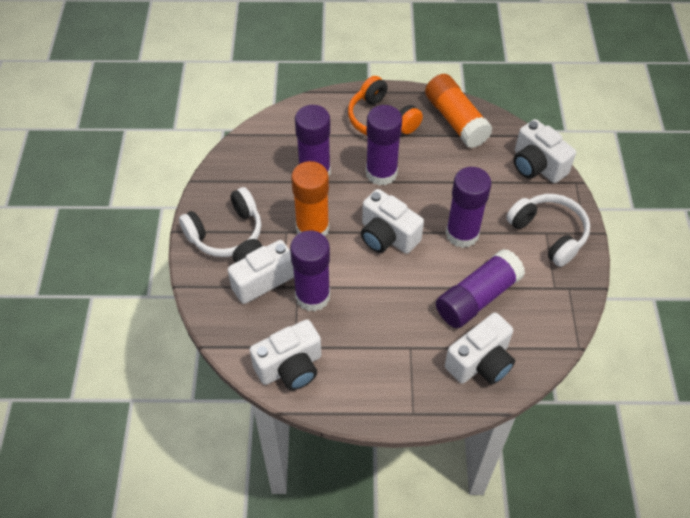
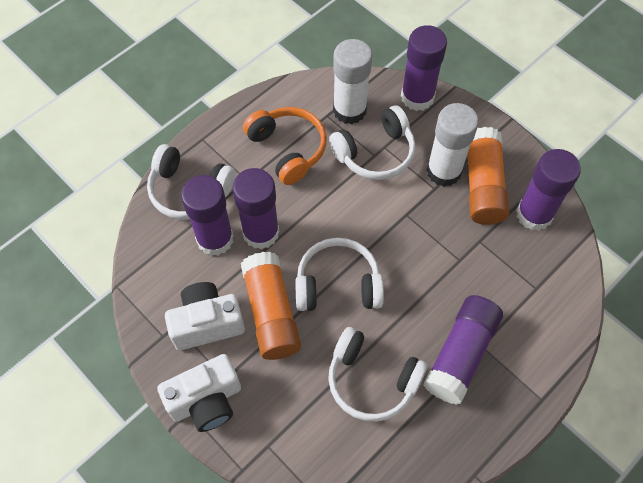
white camera: [228,239,294,304] [250,319,322,390] [361,189,424,254] [445,312,515,384] [514,119,576,183] = 5 -> [157,354,241,432] [165,282,245,350] = 2
white glue stick: none = 0 -> [333,39,372,124] [426,103,479,187] = 2
white headphones: [179,187,261,257] [506,194,590,267] = 2 -> [147,144,235,220] [295,238,384,311] [328,327,428,422] [329,105,416,180] = 4

